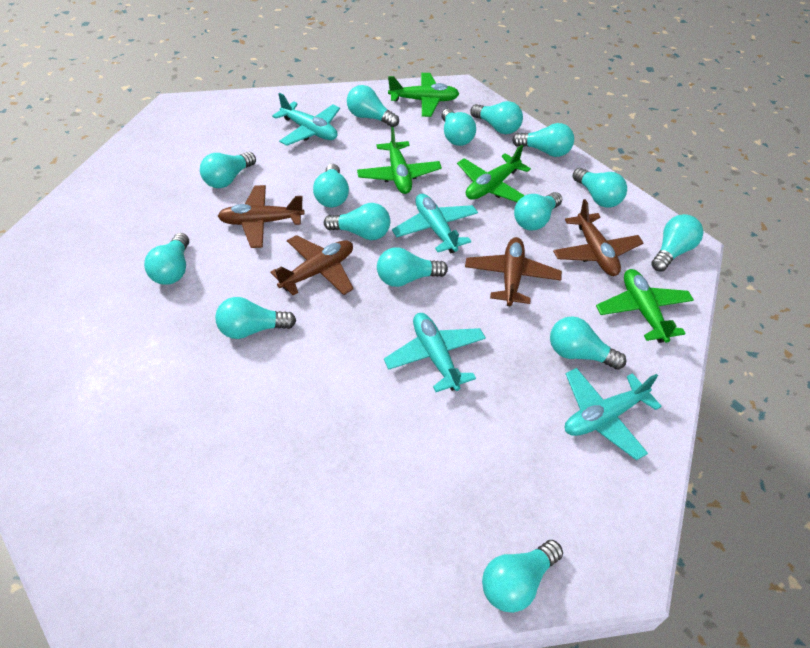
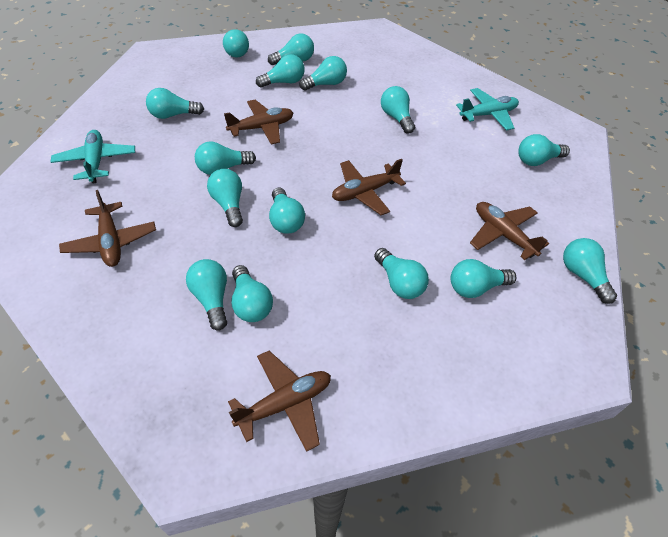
brown plane: [218,185,305,248] [270,235,354,295] [465,237,562,307] [553,199,644,276] = 4 -> [59,190,156,267] [224,100,293,145] [228,351,331,452] [332,159,406,215] [470,202,549,260] = 5
green plane: [357,127,442,194] [388,73,460,117] [457,145,531,202] [596,269,694,343] = 4 -> none = 0
turquoise plane: [272,93,340,146] [384,313,486,392] [392,194,478,253] [565,368,662,460] = 4 -> [50,130,135,183] [456,88,519,131] = 2

